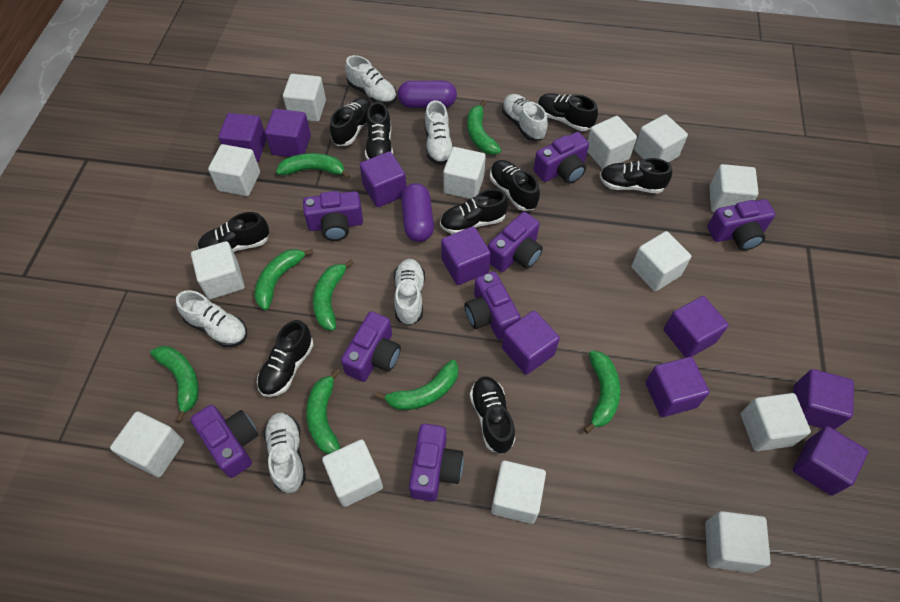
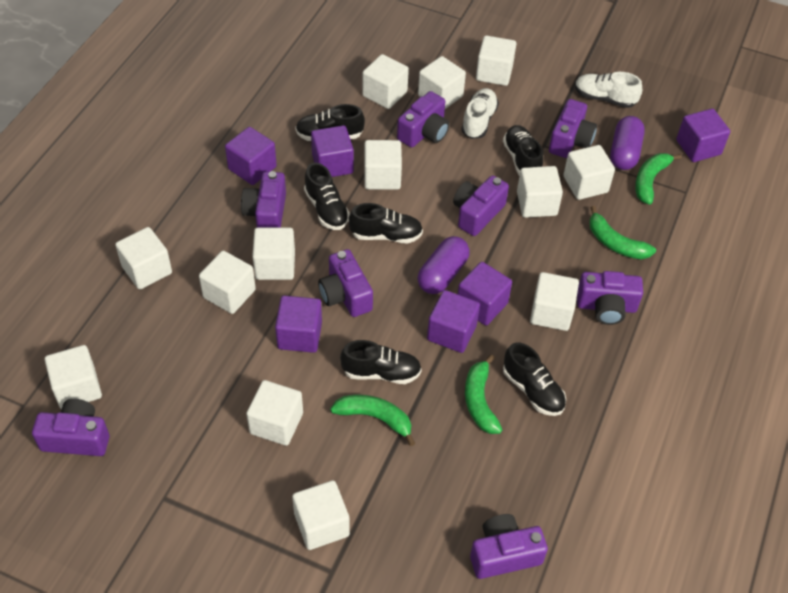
black shoe: [198,212,269,252] [257,320,314,397] [330,98,371,146] [365,102,393,160] [440,189,509,234] [470,376,515,454] [490,160,540,211] [538,93,598,131] [600,158,672,193] = 9 -> [295,104,365,141] [304,163,350,230] [340,340,422,384] [349,203,423,243] [503,125,543,176] [503,343,566,416] = 6
green banana: [150,346,199,423] [254,249,314,310] [276,153,350,179] [306,368,341,454] [313,259,354,331] [375,360,458,410] [467,100,501,155] [584,350,620,434] = 8 -> [330,395,415,446] [465,354,502,434] [589,206,656,259] [635,153,682,205] = 4
purple cube: [218,113,266,162] [265,109,311,157] [360,151,406,207] [441,226,491,285] [502,311,560,375] [645,357,709,417] [664,296,729,357] [793,369,854,430] [793,426,868,496] = 9 -> [225,127,277,185] [275,296,322,353] [311,125,354,177] [427,290,480,353] [458,262,512,326] [676,109,730,162] = 6
white shoe: [176,290,247,347] [263,413,306,493] [345,55,397,105] [394,259,425,325] [424,100,453,165] [502,94,548,141] = 6 -> [461,88,499,139] [575,72,642,108] = 2

